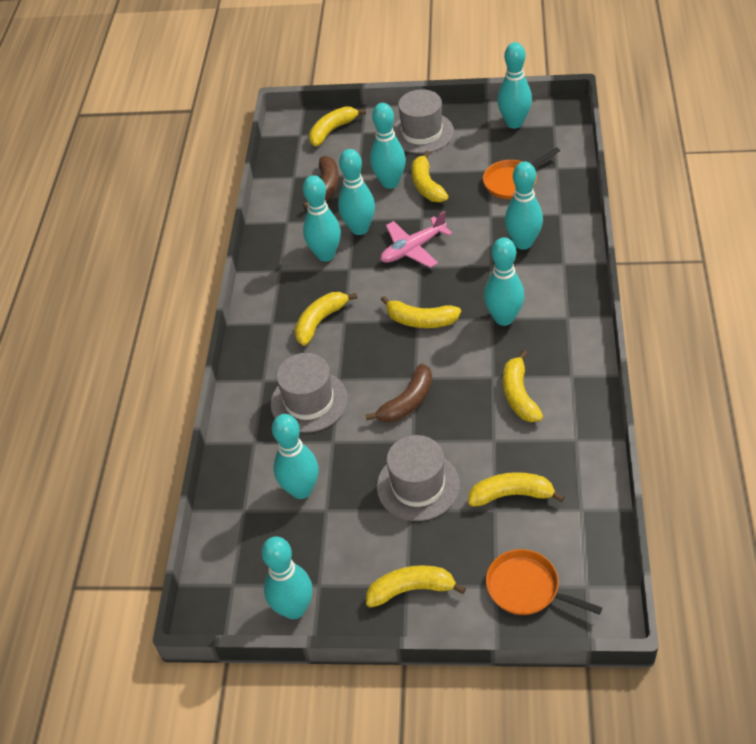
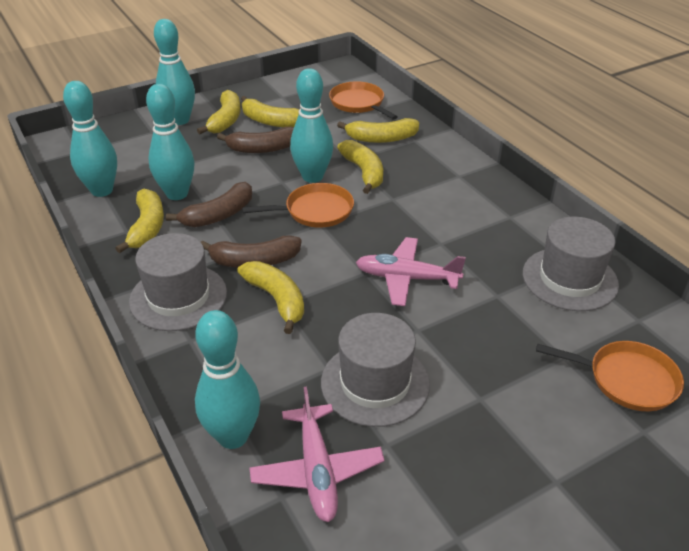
brown banana: [303,156,339,209] [365,363,432,422] = 2 -> [166,182,252,227] [201,235,302,268] [217,127,294,153] = 3
orange pan: [483,148,560,199] [486,549,602,615] = 2 -> [242,183,354,228] [329,81,398,119] [536,341,684,411] = 3
pink plane: [380,211,452,268] = 1 -> [249,387,385,522] [356,237,466,306] = 2
turquoise bowling pin: [261,536,313,619] [272,414,319,499] [303,175,341,261] [338,149,375,235] [370,103,406,189] [484,237,525,326] [497,42,532,128] [505,162,543,250] = 8 -> [63,81,117,197] [146,84,194,200] [154,19,195,125] [195,310,260,449] [290,68,333,183] = 5
yellow banana: [295,292,357,346] [309,106,366,146] [366,565,466,608] [381,296,461,328] [412,151,449,202] [468,472,564,507] [503,350,543,422] = 7 -> [115,189,164,253] [197,90,241,134] [237,261,304,334] [241,96,299,127] [337,118,419,143] [337,140,383,194] = 6

